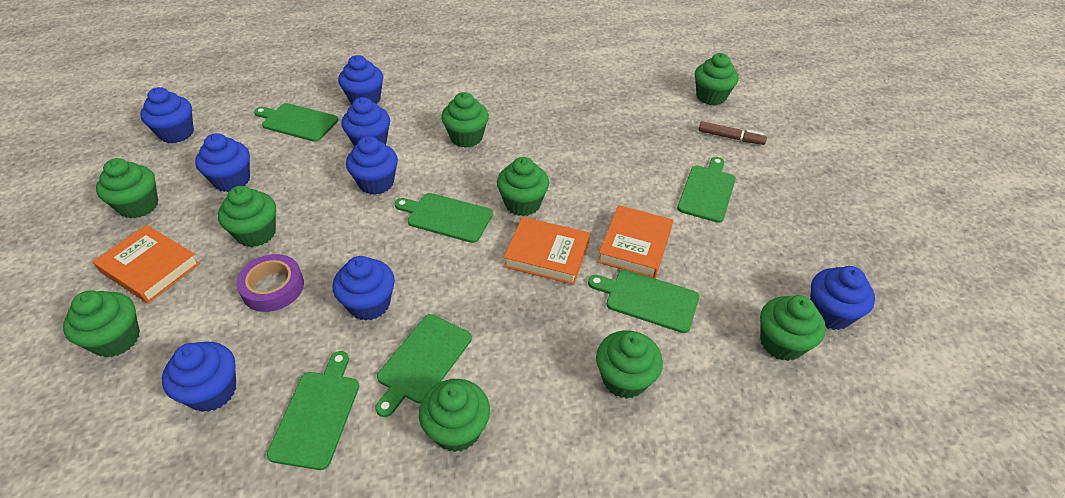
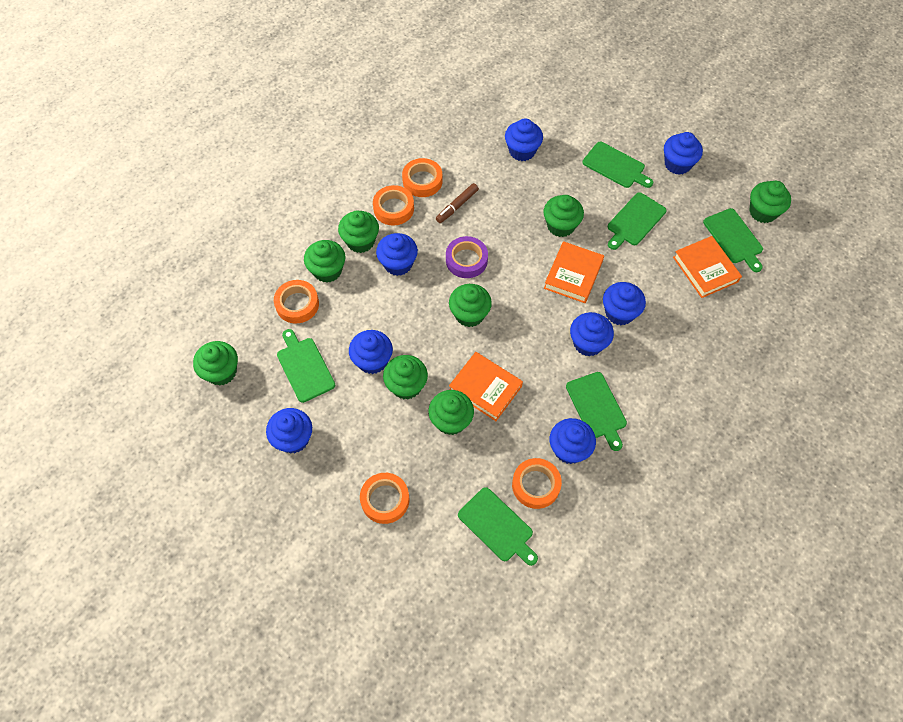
green cupcake: [63,290,140,357] [96,158,158,218] [218,186,276,247] [419,379,490,452] [441,92,489,148] [497,157,549,216] [596,330,663,399] [695,53,738,105] [760,295,826,361] = 9 -> [193,341,238,386] [304,240,345,283] [338,211,379,253] [383,355,428,400] [428,390,474,435] [449,284,492,327] [544,195,584,237] [749,181,791,223] = 8
orange tape: none = 0 -> [274,280,319,324] [360,473,409,524] [373,185,414,226] [402,158,442,197] [512,458,562,509] = 5

